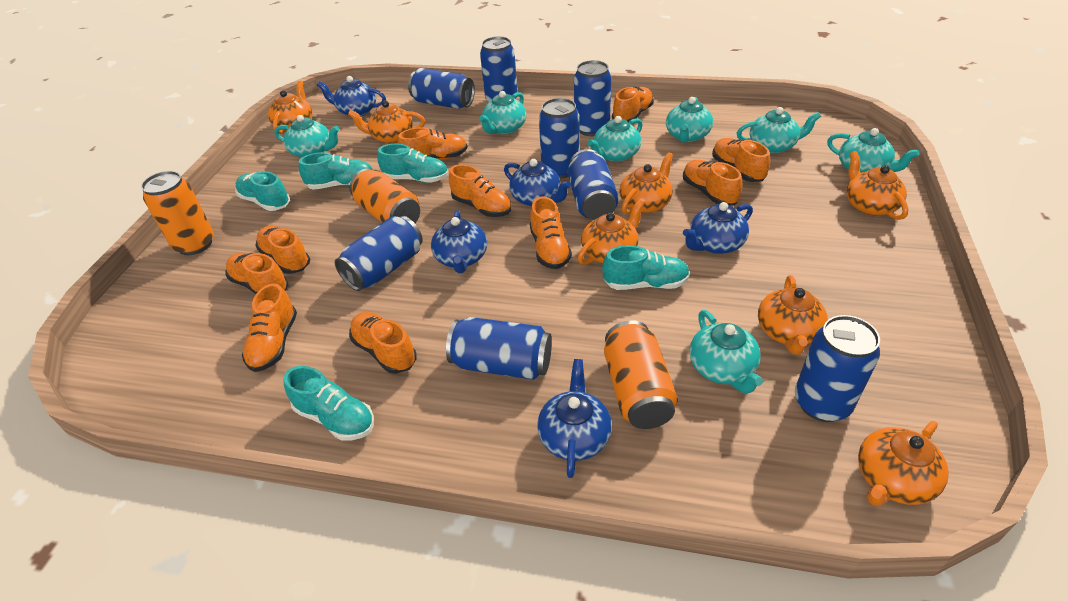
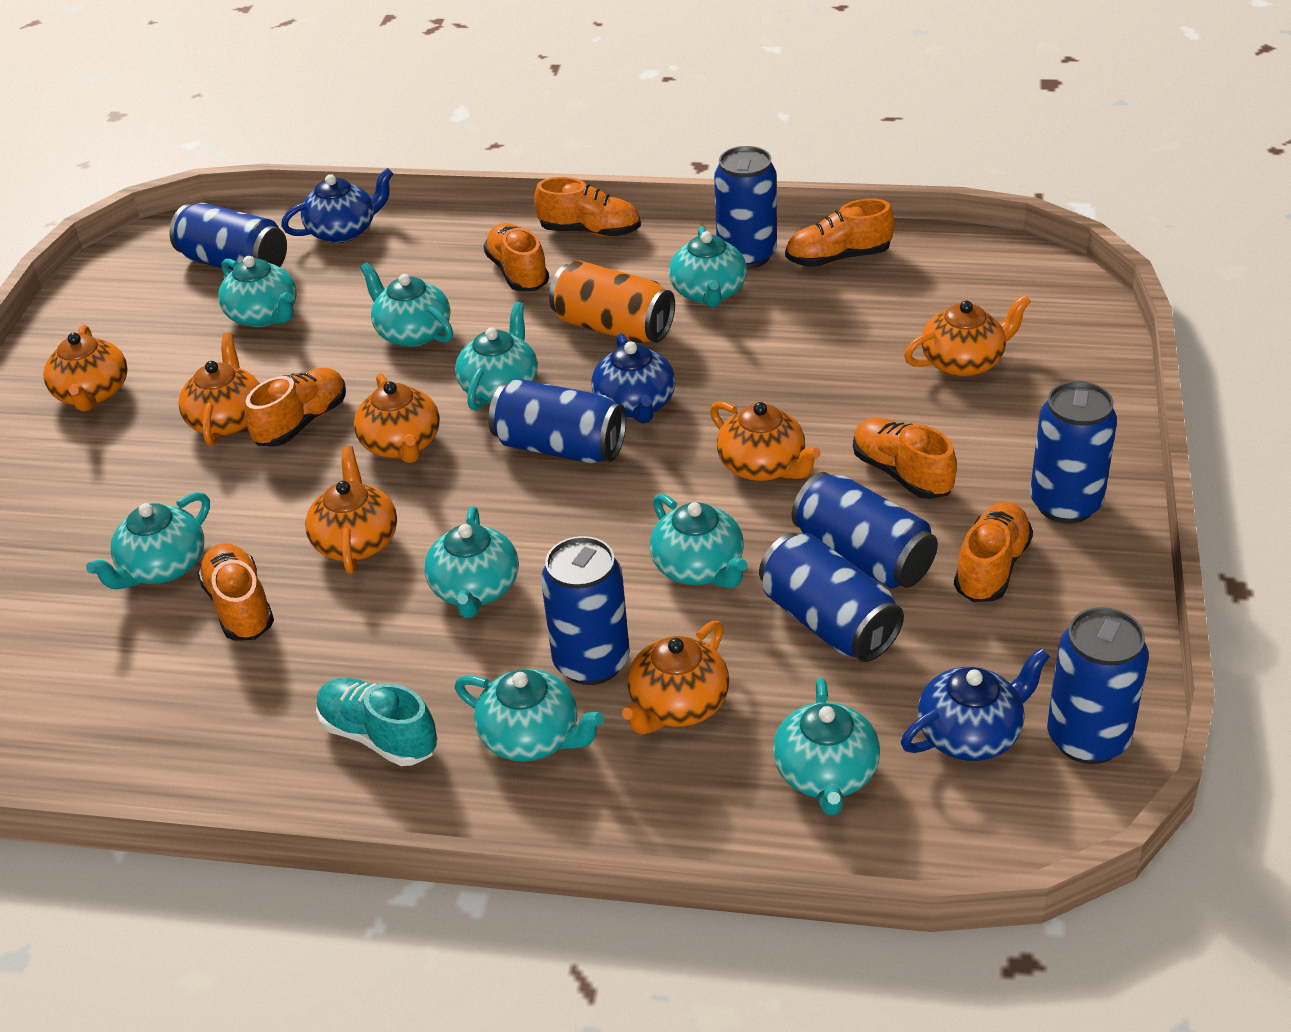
blue teapot: [317,76,386,116] [431,210,487,273] [504,159,571,206] [537,359,612,478] [683,202,753,254] = 5 -> [281,168,394,243] [591,333,676,424] [901,648,1050,761] = 3
orange can: [141,171,214,255] [350,169,420,223] [604,320,678,429] = 3 -> [549,260,675,343] = 1
orange shoe: [226,253,288,294] [242,283,297,372] [255,226,310,274] [349,312,417,374] [397,127,467,160] [449,164,511,217] [530,197,572,269] [612,87,654,122] [683,160,743,206] [712,138,770,182] = 10 -> [197,543,274,641] [245,368,346,447] [484,223,549,291] [534,177,641,237] [785,199,894,267] [853,417,957,499] [954,502,1033,602] = 7
turquoise shoe: [235,171,290,211] [283,366,374,441] [299,152,373,190] [377,144,448,183] [602,245,690,290] = 5 -> [316,678,438,766] = 1
turquoise teapot: [275,115,339,157] [479,91,526,134] [588,116,643,162] [666,97,713,143] [689,310,763,394] [737,107,821,153] [827,128,920,173] = 7 -> [86,492,210,589] [218,256,297,327] [360,262,453,347] [424,506,519,618] [455,302,538,411] [455,669,604,762] [650,493,747,588] [669,226,747,308] [773,678,880,815] = 9

